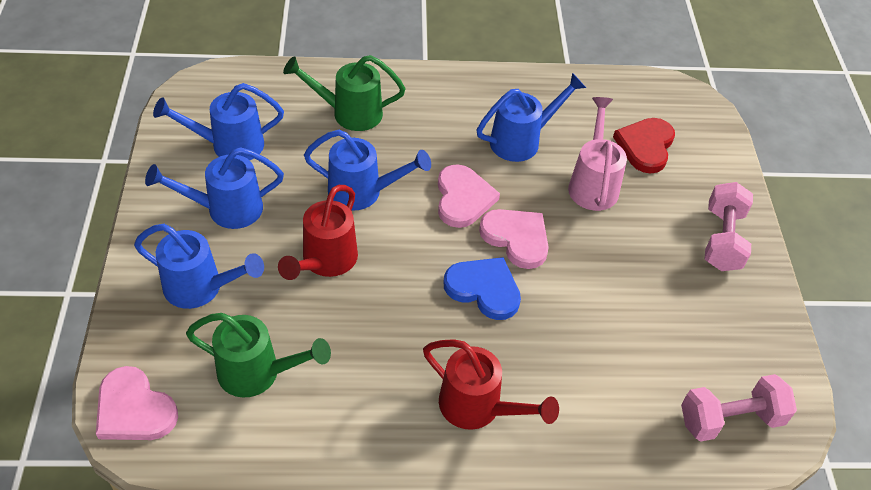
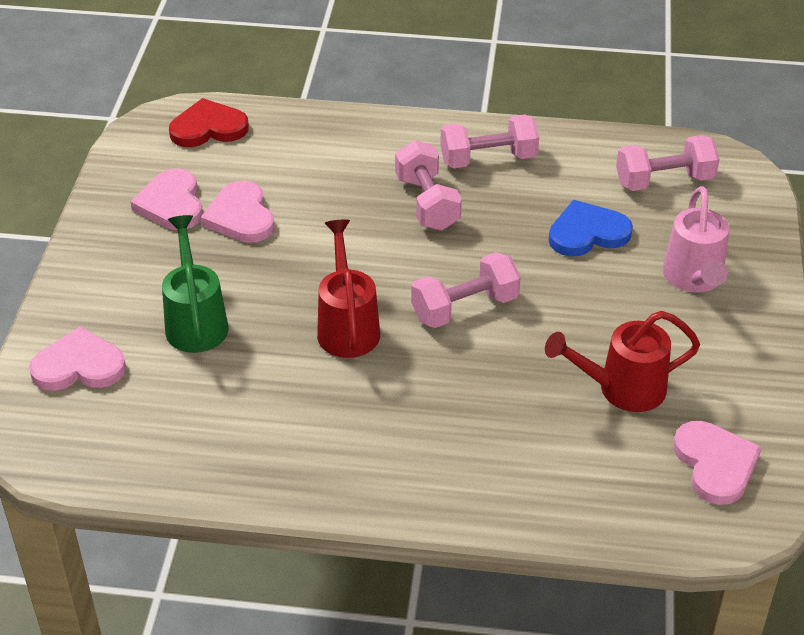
blue watering can: [134,224,264,309] [145,147,284,229] [153,83,284,160] [304,130,431,211] [476,73,586,162] = 5 -> none = 0
green watering can: [186,313,331,397] [283,55,406,131] = 2 -> [162,215,228,353] = 1
pink dumbbell: [681,374,797,442] [705,182,753,271] = 2 -> [395,140,462,231] [411,252,521,328] [440,115,539,168] [616,135,720,191] = 4
pink heart: [96,366,178,440] [438,164,500,228] [479,209,549,269] = 3 -> [29,326,126,391] [131,168,203,230] [201,181,275,243] [673,421,762,505] = 4

